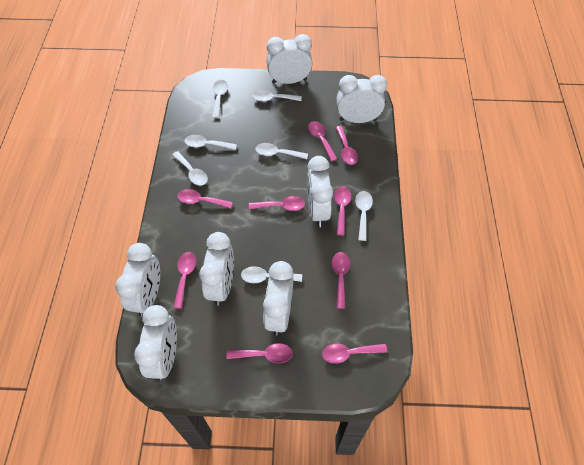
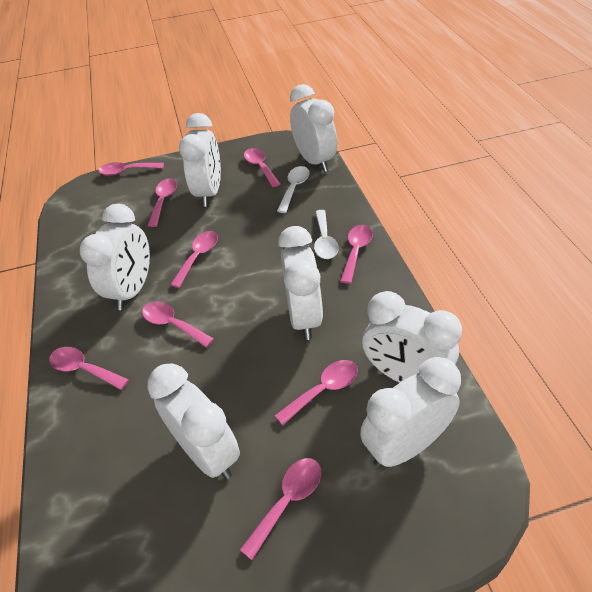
white spoon: [172,151,208,186] [184,135,237,150] [212,80,228,118] [241,266,302,283] [252,90,302,102] [255,143,308,159] [355,191,373,241] = 7 -> [277,166,310,213] [314,210,339,259] = 2

